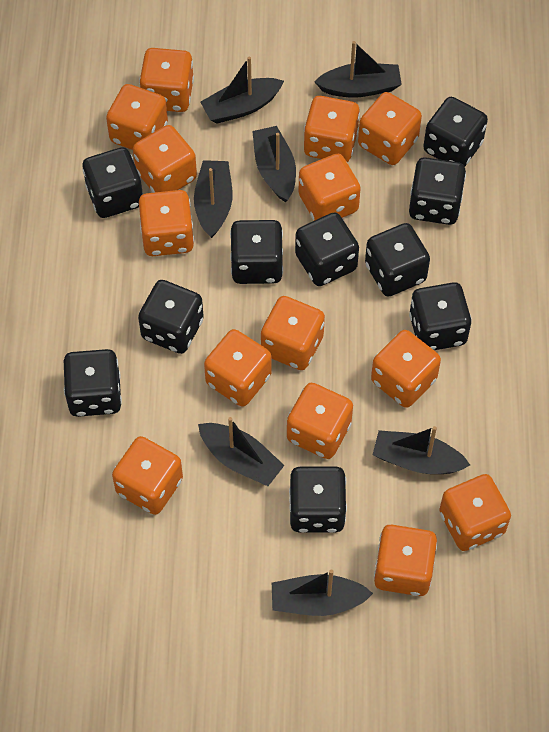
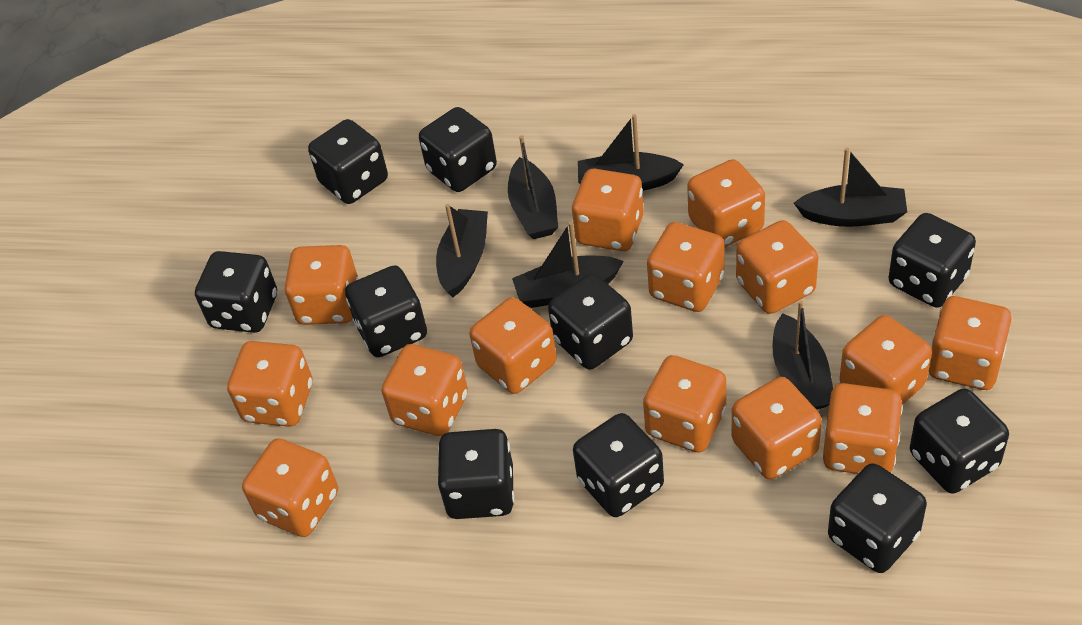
black boat: [194,160,232,238] [198,417,285,486] [200,56,284,124] [252,126,296,202] [272,569,373,616] [315,41,402,98] [372,426,470,474] = 7 -> [436,204,488,297] [508,135,558,239] [512,221,624,308] [578,114,684,191] [773,300,833,409] [794,148,907,227] = 6

